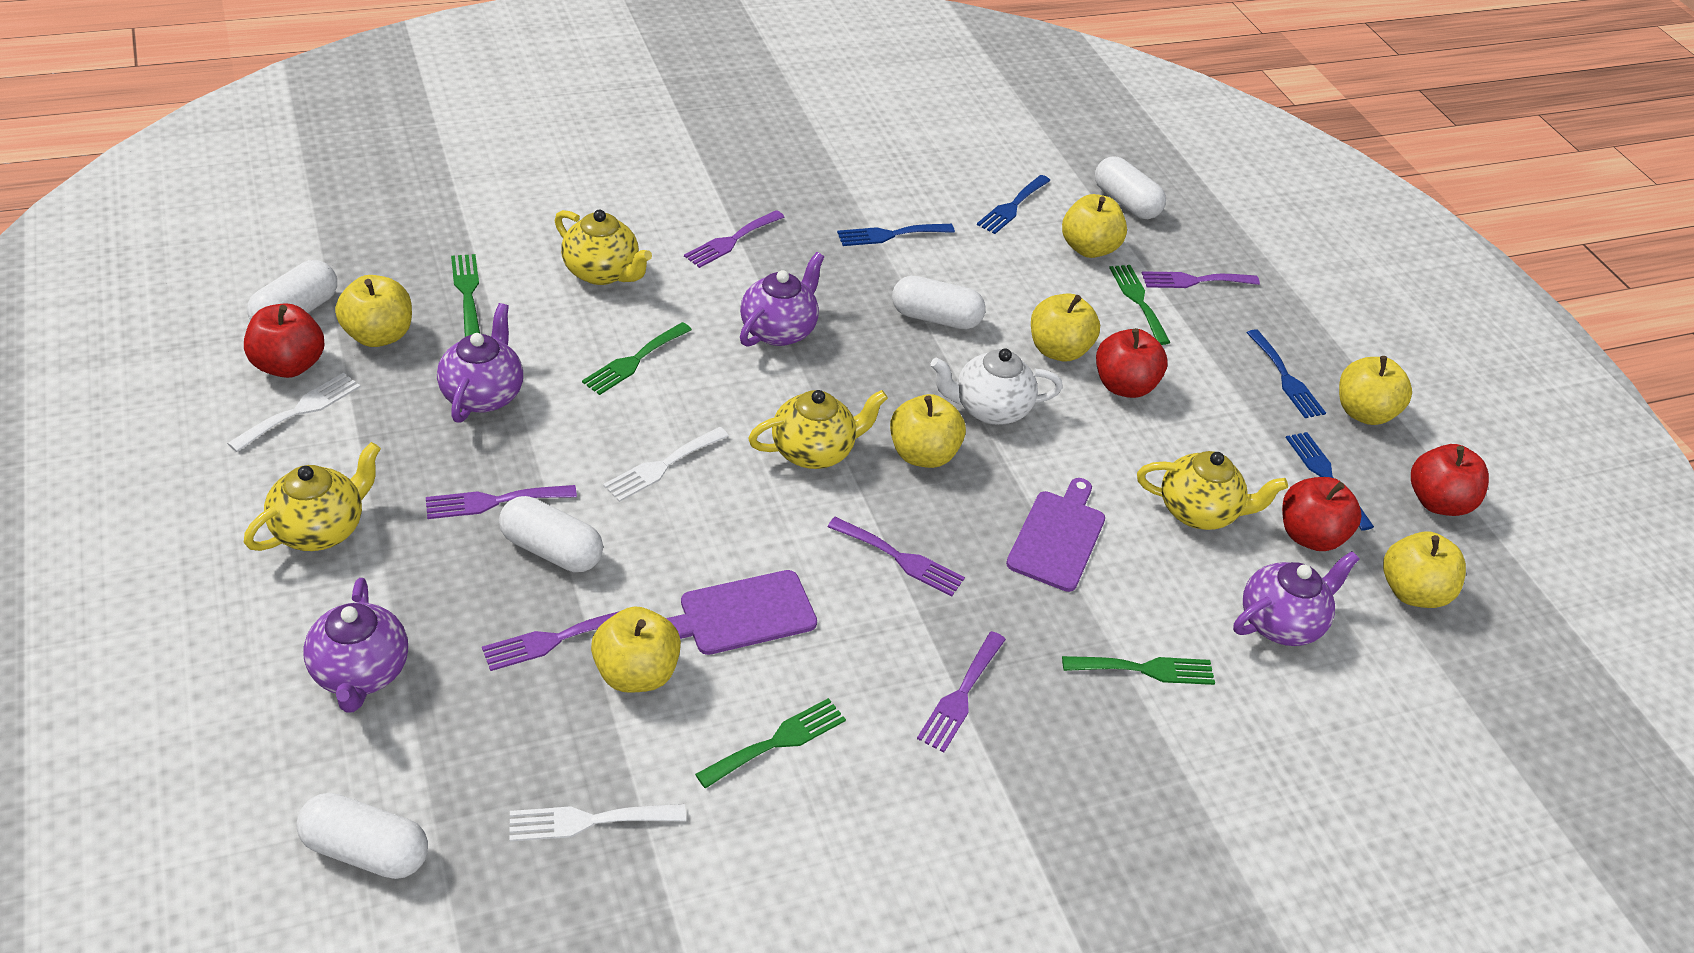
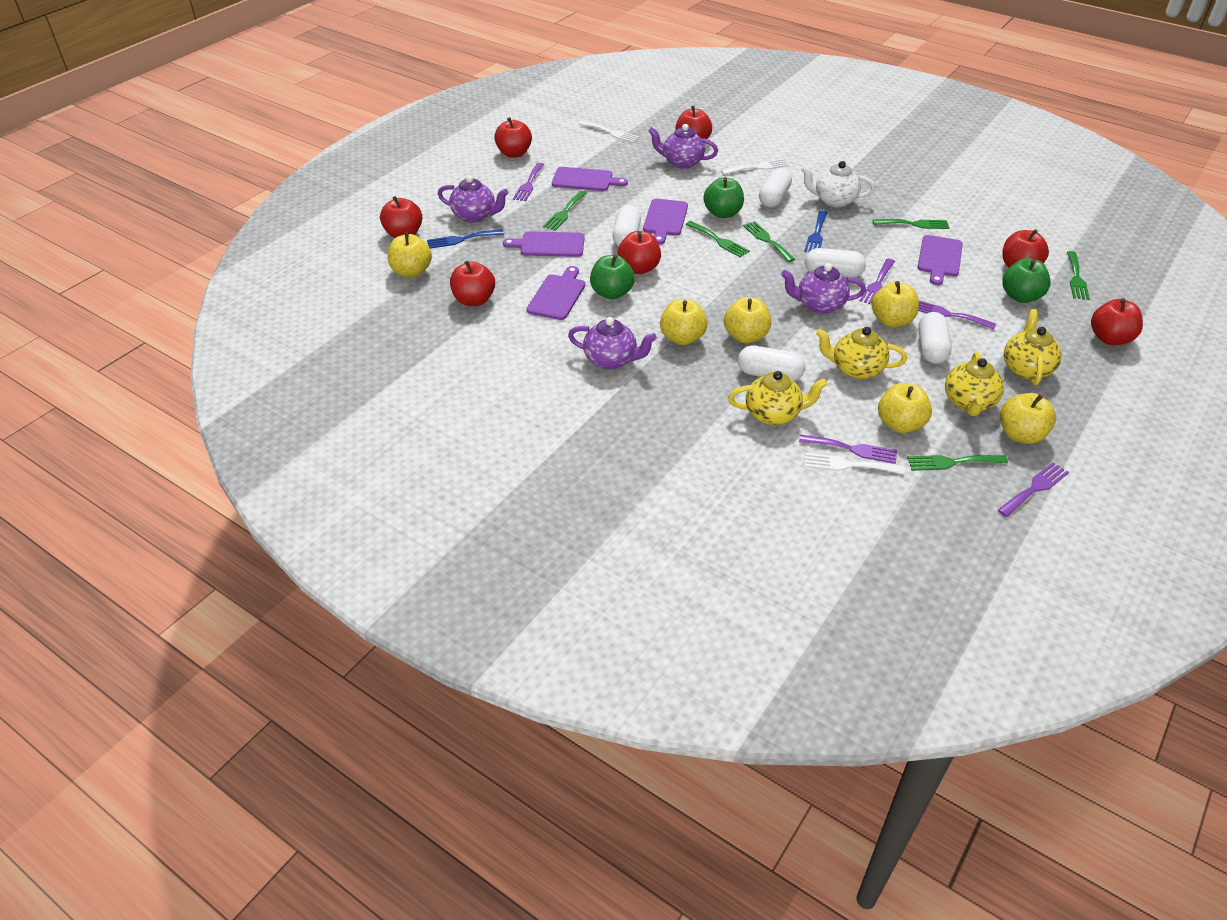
blue fork: [837,224,955,246] [977,175,1051,234] [1246,329,1326,418] [1286,432,1374,531] = 4 -> [427,229,504,249] [804,211,827,252] = 2
green apple: none = 0 -> [590,254,635,299] [703,177,744,218] [1002,258,1051,303] = 3
green fork: [451,254,480,337] [582,322,692,395] [695,698,846,789] [1062,656,1215,685] [1109,265,1171,345] = 5 -> [543,191,587,231] [685,221,750,257] [743,221,795,262] [873,219,949,229] [907,455,1008,471] [1067,251,1090,300] = 6
purple cutting board: [666,570,817,655] [1006,478,1105,592] = 2 -> [503,231,585,257] [526,266,585,320] [552,167,628,191] [643,199,688,245] [917,235,963,285] = 5
purple fork: [426,485,577,519] [482,611,620,671] [684,210,784,268] [827,517,965,596] [917,631,1006,753] [1142,271,1260,288] = 6 -> [513,163,544,201] [799,434,897,464] [860,259,895,304] [918,301,996,329] [998,462,1069,517] = 5
red apple: [244,303,324,378] [1096,328,1168,398] [1282,477,1361,551] [1411,444,1489,516] = 4 -> [380,196,422,238] [450,260,495,306] [494,117,532,158] [618,231,661,274] [676,106,712,139] [1002,229,1049,268] [1091,298,1143,345] = 7
yellow apple: [335,275,412,347] [591,606,681,693] [890,394,966,468] [1031,293,1100,361] [1062,194,1127,258] [1339,356,1412,425] [1383,531,1466,608] = 7 -> [388,232,432,277] [660,299,708,345] [724,297,771,343] [871,281,919,327] [878,383,932,433] [1000,393,1056,444] = 6

